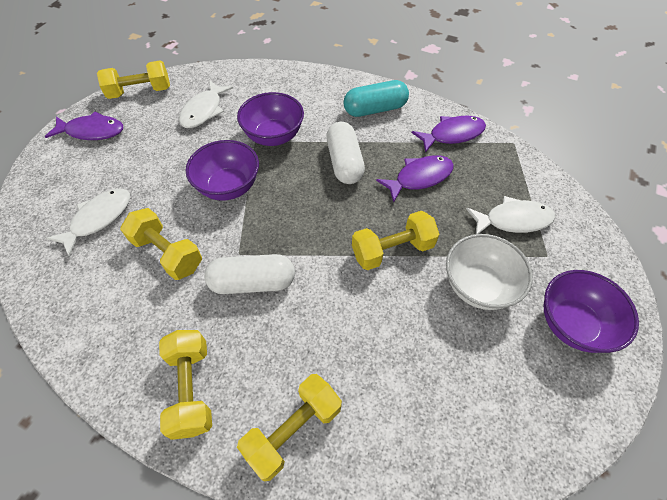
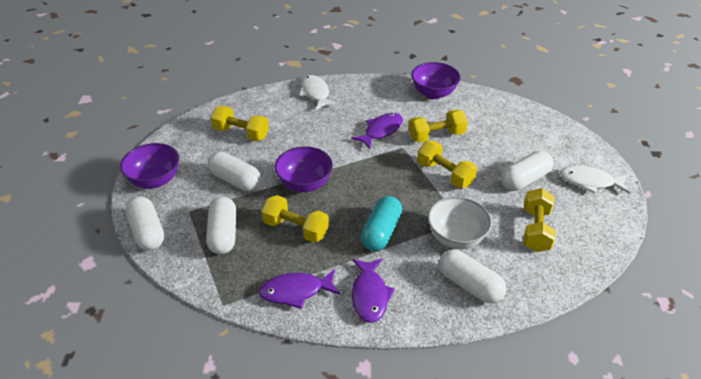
white capsule: [204,254,295,294] [326,122,365,184] = 2 -> [125,196,164,251] [206,197,236,254] [208,151,261,191] [439,249,506,304] [501,151,553,191] = 5
white fish: [47,188,130,257] [179,80,233,128] [466,196,555,234] = 3 -> [300,75,337,110] [560,165,630,194] = 2

